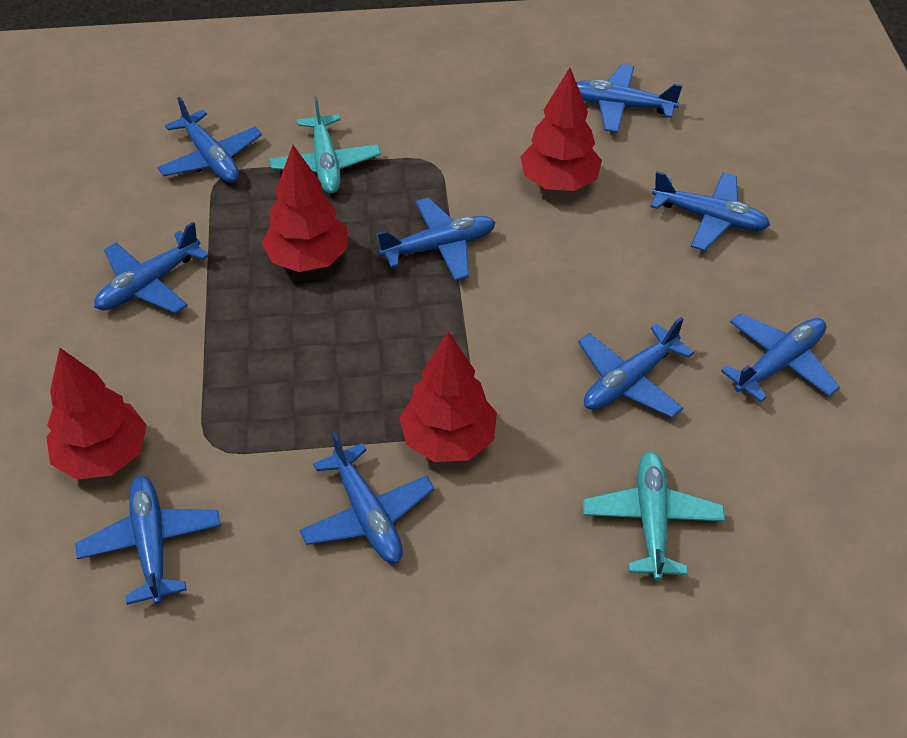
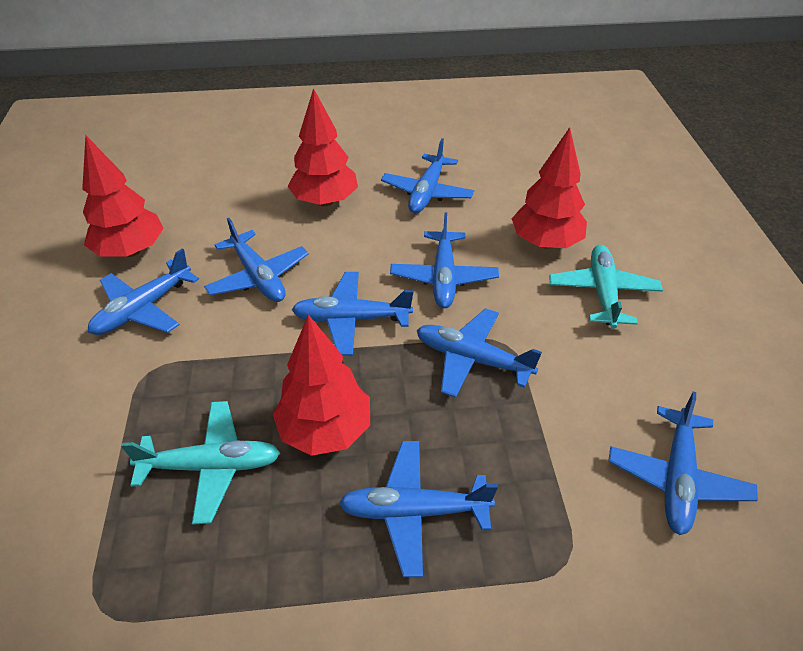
blue plane: [75,476,221,605] [94,222,209,314] [157,97,262,183] [300,432,435,563] [376,198,496,281] [576,64,683,132] [578,317,694,418] [650,171,770,251] [721,313,840,402] = 9 -> [88,248,199,335] [204,218,309,302] [292,272,413,355] [339,441,498,577] [381,138,474,213] [390,212,499,308] [417,308,542,398] [608,392,758,535] = 8

